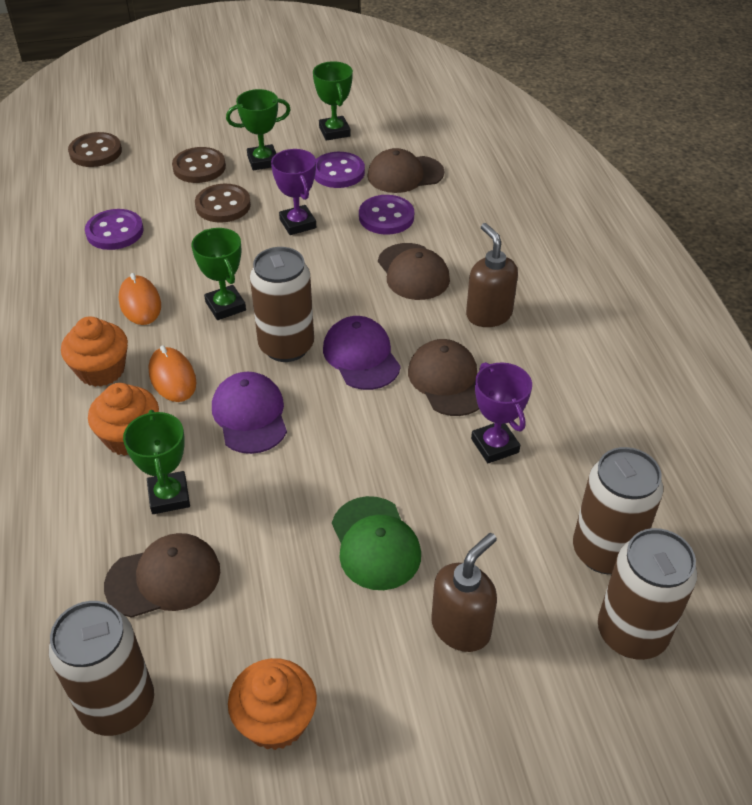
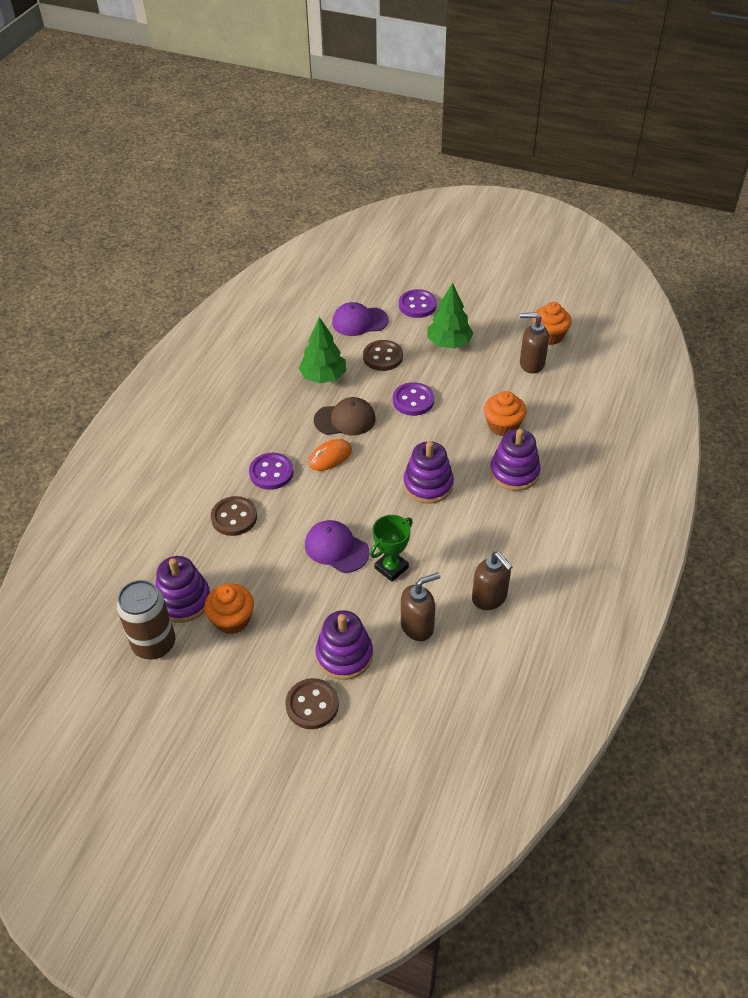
brown can: [49,601,154,736] [250,247,314,362] [573,447,663,574] [598,528,697,660] = 4 -> [117,580,175,659] = 1
brown cap: [104,533,220,618] [368,148,444,193] [378,243,450,300] [408,339,479,416] = 4 -> [314,397,376,435] = 1
brown soap dispenser: [431,533,497,652] [466,223,518,327] = 2 -> [401,573,440,641] [472,552,513,610] [520,313,549,374] = 3
green cap: [332,496,421,590] = 1 -> none = 0
green tree: none = 0 -> [299,317,346,384] [427,283,473,349] = 2
green trophy: [123,410,190,514] [191,228,246,320] [226,89,291,171] [313,61,353,141] = 4 -> [370,515,413,582] = 1
orange mouse: [119,273,161,325] [148,346,197,402] = 2 -> [308,439,352,471] = 1
purple stacking toy: none = 0 -> [156,556,210,623] [315,610,373,680] [403,441,454,504] [490,429,541,491] = 4
purple trophy: [271,149,316,235] [471,362,532,463] = 2 -> none = 0

